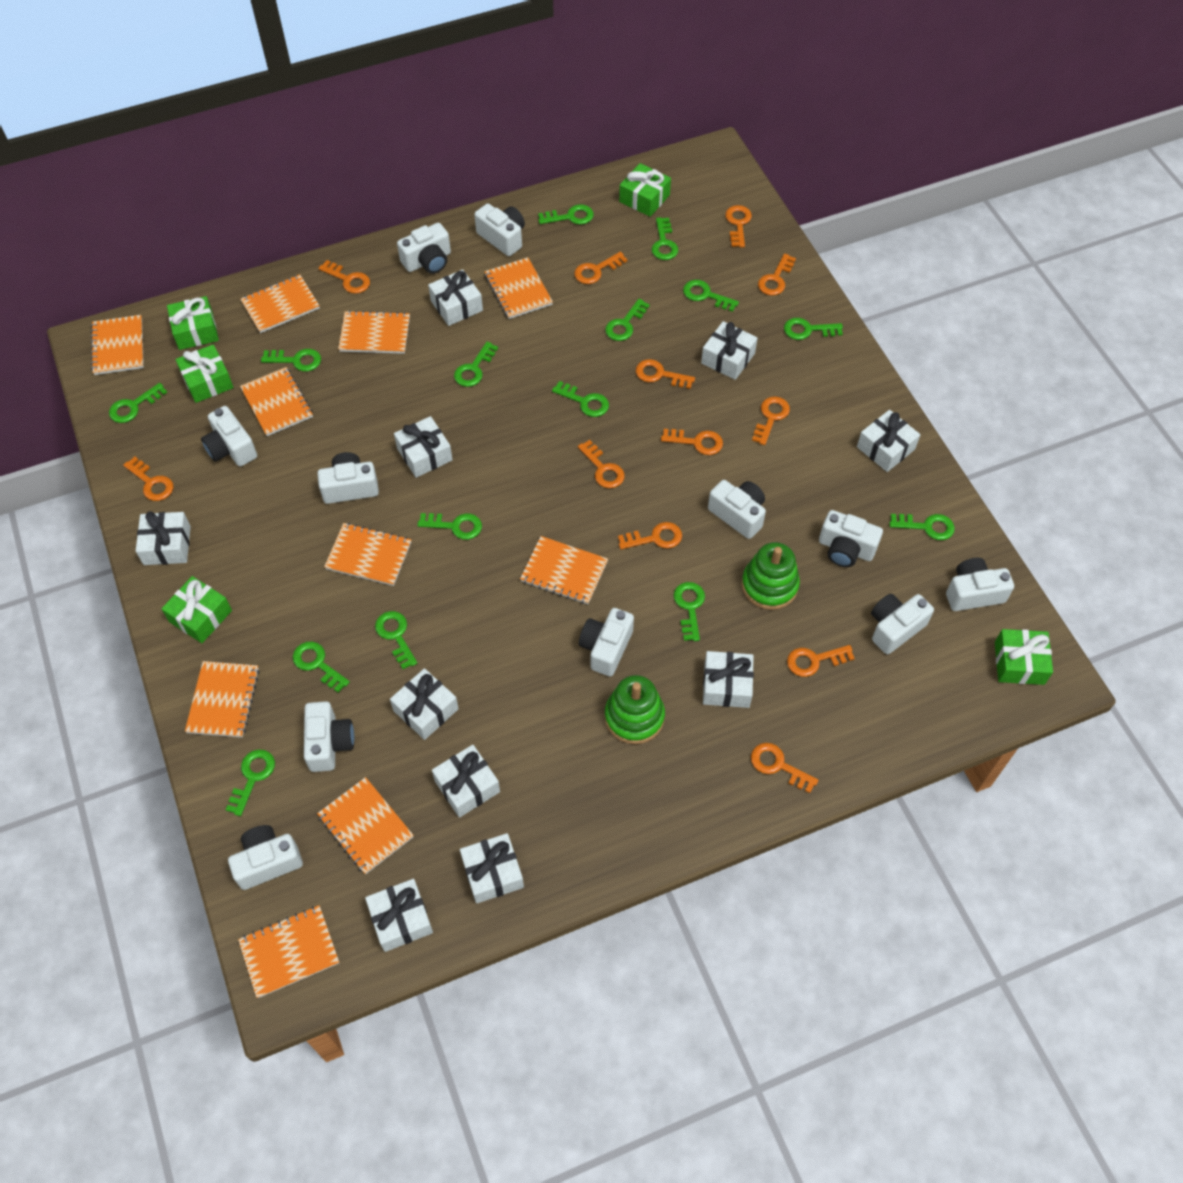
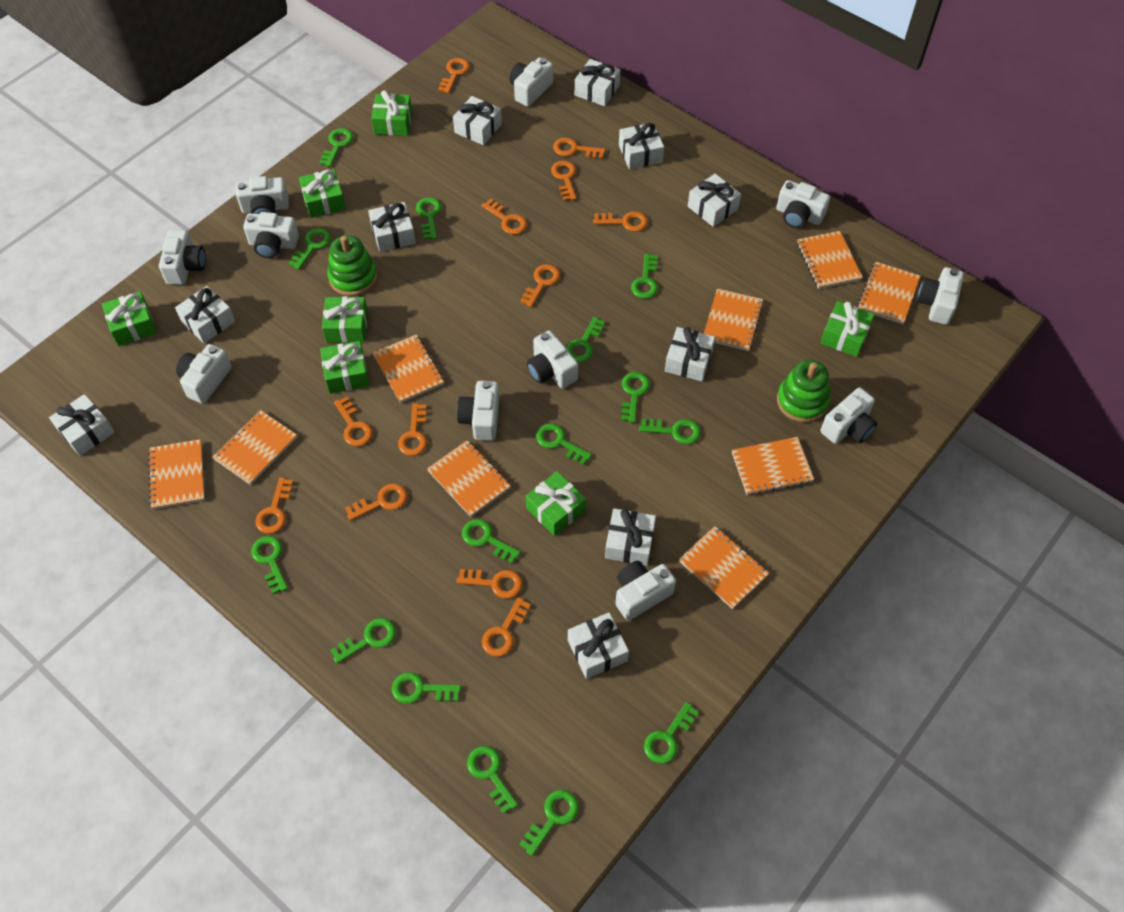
green gift: [161,576,232,643] [167,296,219,350] [175,344,233,403] [619,163,671,217] [995,629,1053,685] = 5 -> [102,291,157,346] [299,169,346,218] [320,341,369,394] [322,296,368,343] [371,90,412,136] [526,471,586,536] [820,301,875,357] = 7
orange notebook: [91,315,144,375] [185,661,259,738] [238,905,339,998] [240,367,313,436] [241,274,320,333] [317,777,414,875] [324,523,412,586] [338,310,410,354] [485,257,553,319] [520,536,608,604] = 10 -> [148,439,205,509] [212,410,297,485] [373,334,444,403] [427,440,511,517] [679,526,769,609] [704,289,764,351] [732,437,814,495] [797,231,863,289] [857,262,921,324] = 9

